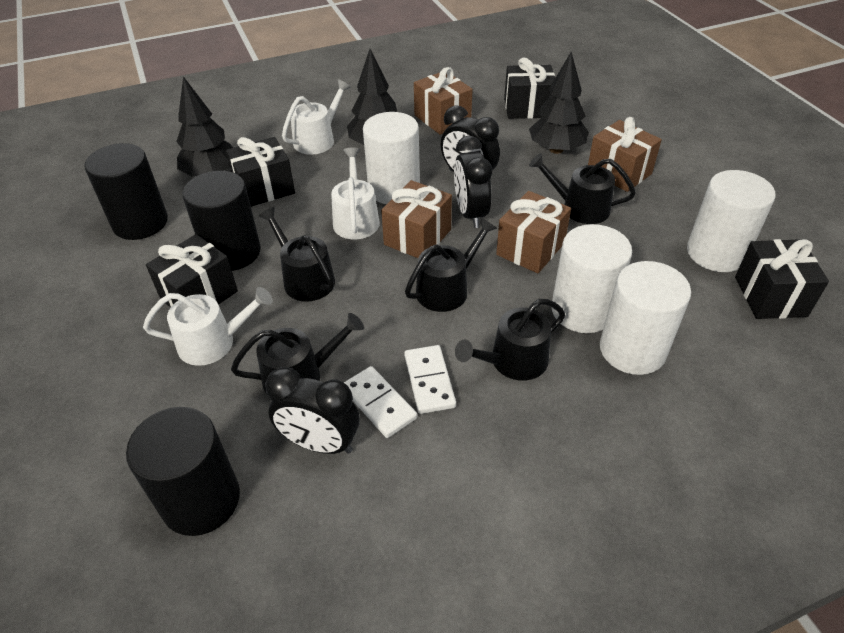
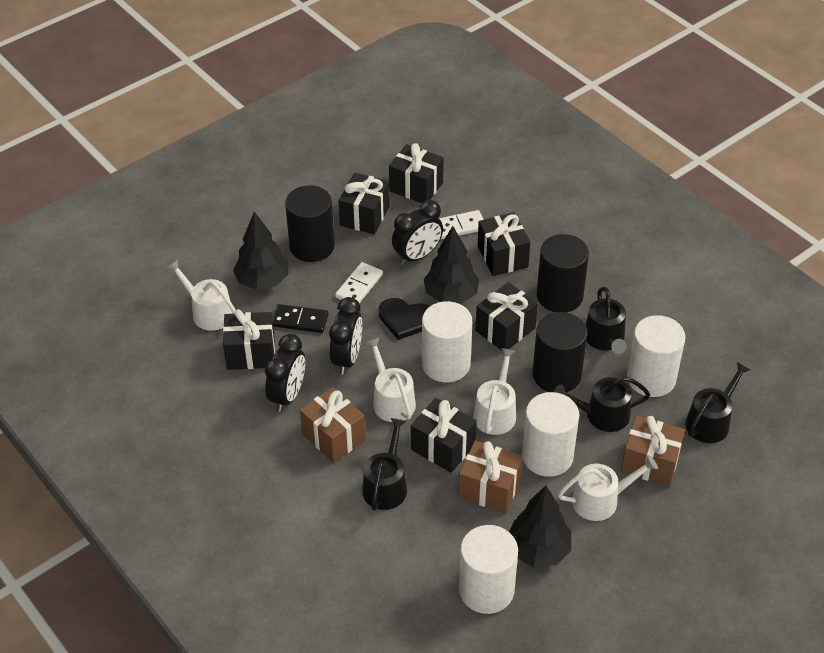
black domino: none = 0 -> [273,304,329,333] = 1
black gift: [146,234,238,308] [226,137,295,207] [504,57,555,119] [735,239,829,319] = 4 -> [223,309,275,370] [339,173,390,234] [389,143,444,203] [411,398,477,473] [475,282,538,350] [478,213,530,276] = 6
black heart: none = 0 -> [378,298,430,340] = 1
black watering can: [231,313,364,394] [259,207,335,302] [405,218,497,312] [455,299,565,381] [529,153,636,224] = 5 -> [362,418,407,511] [554,376,650,432] [585,287,627,354] [686,362,750,443] = 4
brown gift: [381,180,452,258] [414,67,473,135] [496,191,571,273] [588,117,662,192] = 4 -> [300,387,366,463] [458,441,523,513] [621,416,685,486] = 3
white watering can: [143,287,273,366] [282,79,351,155] [331,147,380,239] = 3 -> [167,260,236,331] [365,337,416,422] [473,348,516,435] [558,455,658,521] = 4

